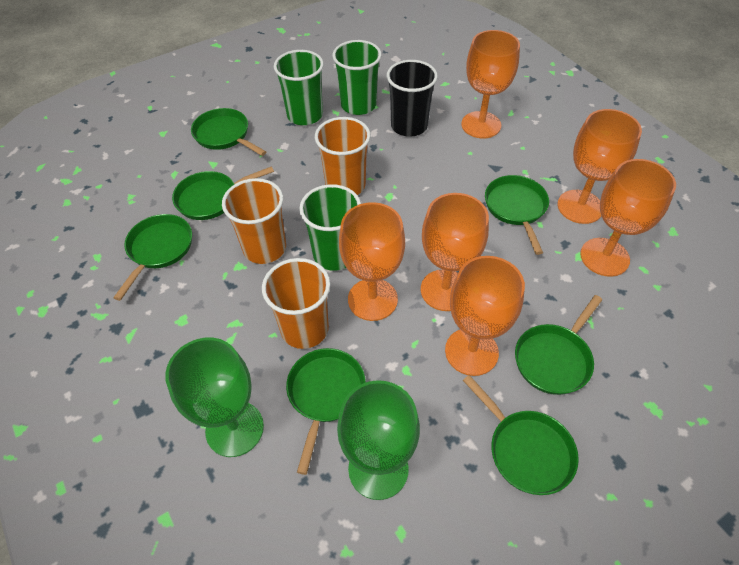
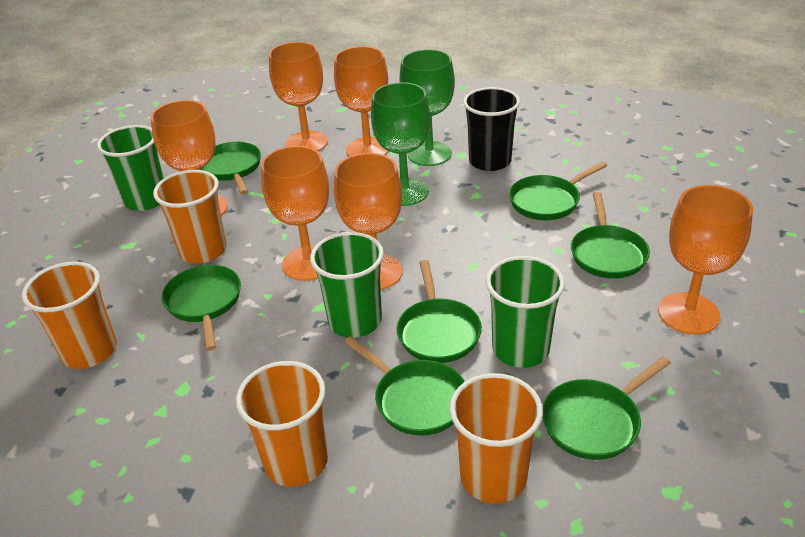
orange cup: [222,178,286,264] [262,258,330,349] [315,117,371,195] = 3 -> [22,262,117,369] [153,170,227,263] [236,361,328,487] [450,373,543,504] = 4

